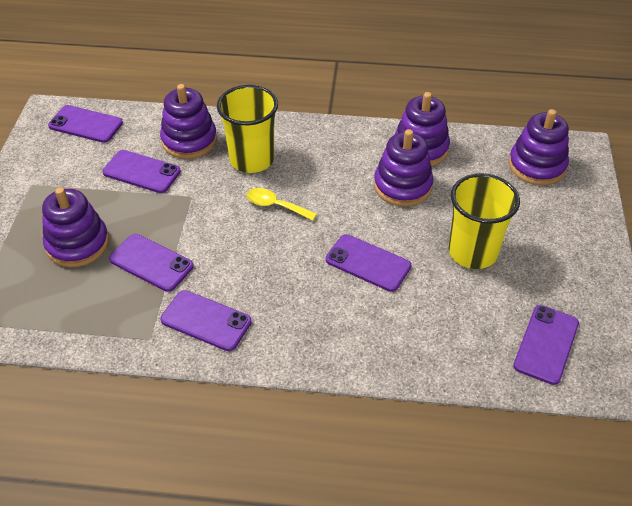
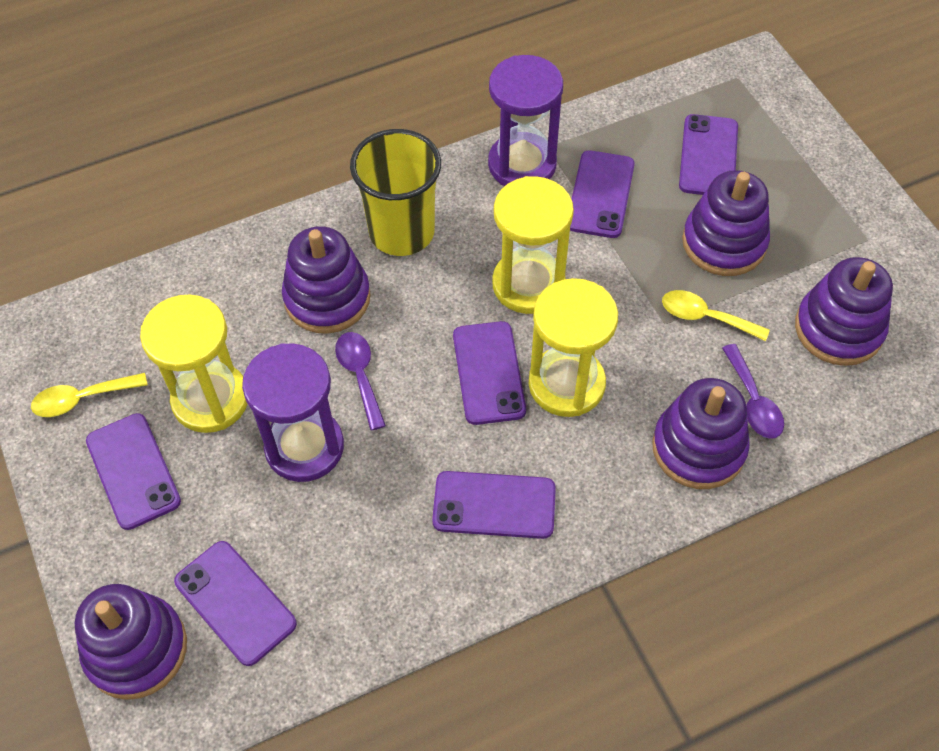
purple hourglass: none = 0 -> [242,343,344,482] [488,55,563,186] = 2
purple spoon: none = 0 -> [335,332,386,430] [722,344,784,439] = 2
yellow cup: [217,85,278,173] [448,173,520,269] = 2 -> [350,129,441,256] = 1
yellow hourglass: none = 0 -> [140,294,247,433] [492,176,574,314] [529,278,618,417] = 3
yellow spoon: [246,188,317,221] = 1 -> [31,373,148,417] [662,290,770,341] = 2

